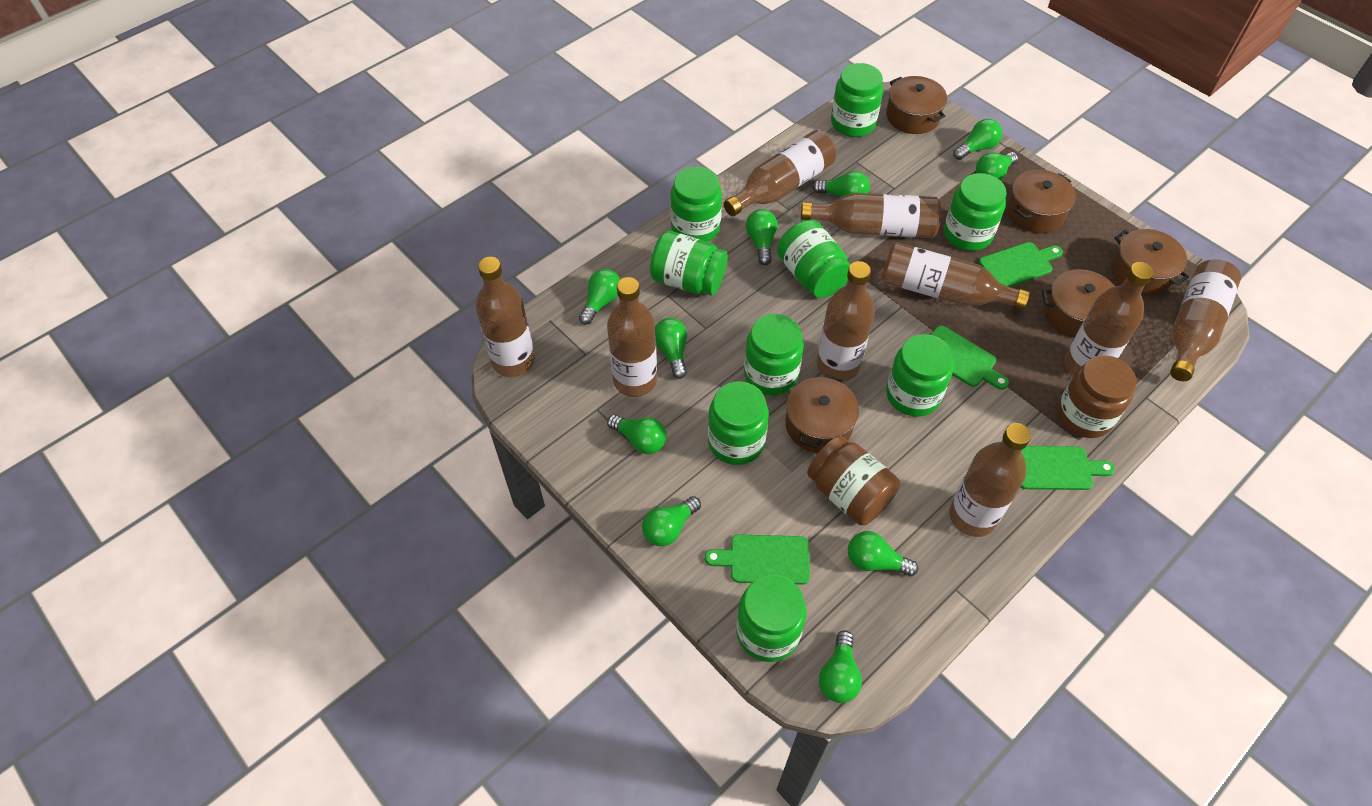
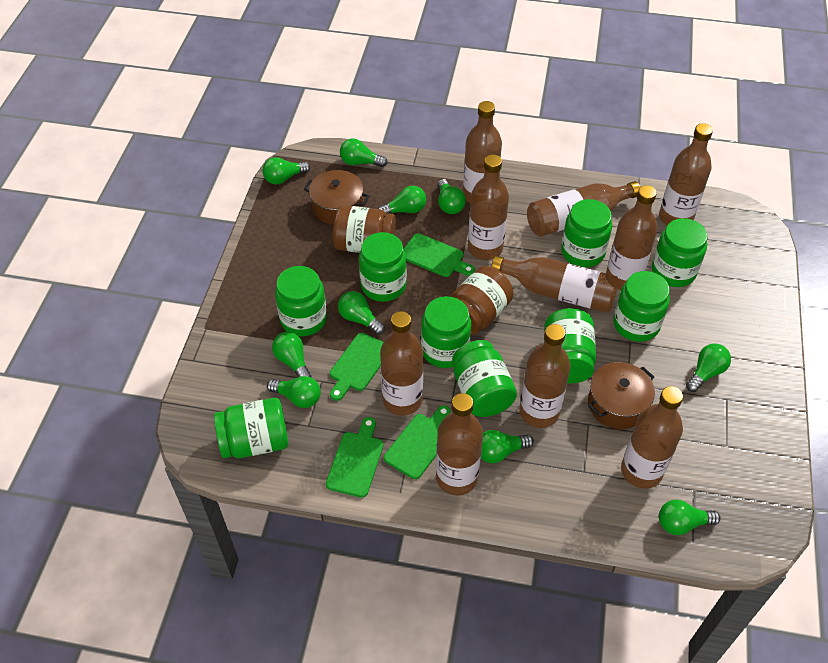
brown bottle: [476,257,535,377] [607,277,657,397] [724,130,836,216] [801,193,941,238] [817,261,875,381] [881,242,1030,310] [949,423,1031,537] [1064,262,1154,376] [1170,259,1241,381] = 9 -> [380,311,423,416] [436,393,483,495] [463,101,502,204] [468,154,509,260] [491,256,619,313] [519,324,571,428] [527,181,640,237] [606,185,657,290] [621,386,683,489] [659,123,713,225] = 10
brown pot: [785,374,859,453] [886,76,947,134] [1007,170,1076,233] [1042,269,1115,338] [1111,229,1189,296] = 5 -> [304,170,369,225] [588,362,655,429] = 2

